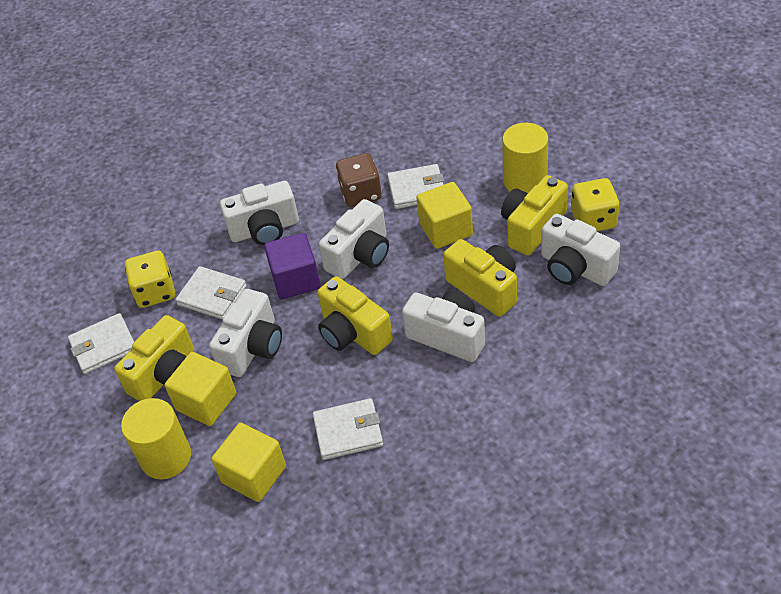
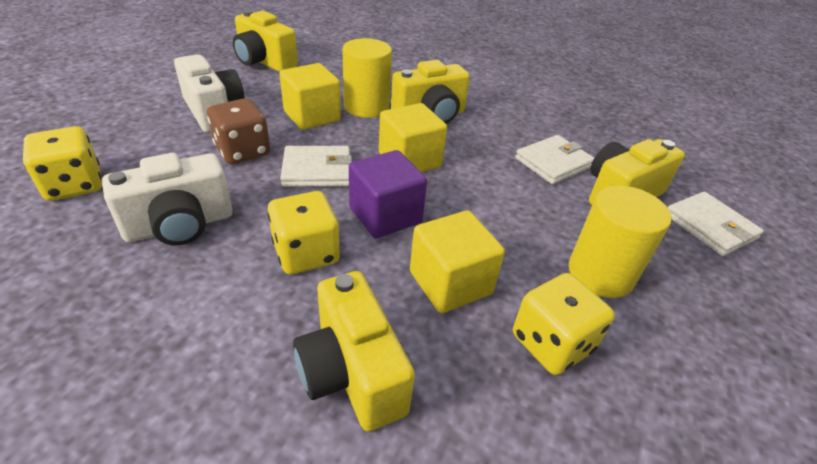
white camera: [209,289,282,377] [220,181,299,245] [319,199,389,279] [402,290,485,362] [541,214,620,286] = 5 -> [102,153,233,246] [174,54,245,133] = 2
white wallet: [68,313,134,374] [175,266,247,320] [313,398,383,460] [387,164,444,209] = 4 -> [280,146,352,187] [515,135,594,184] [668,192,764,256] = 3
yellow dice: [125,250,175,308] [571,178,619,231] = 2 -> [23,126,102,201] [268,191,340,275] [513,273,615,375] = 3

